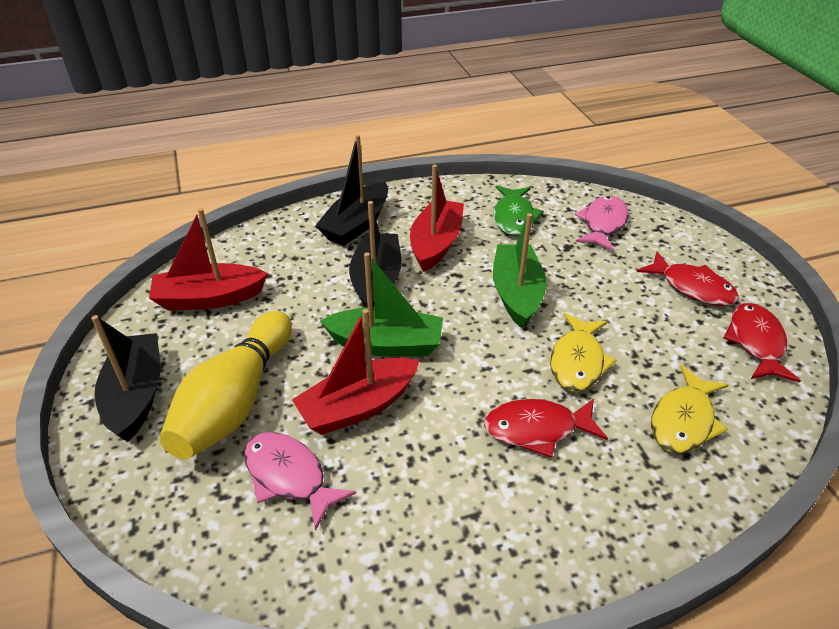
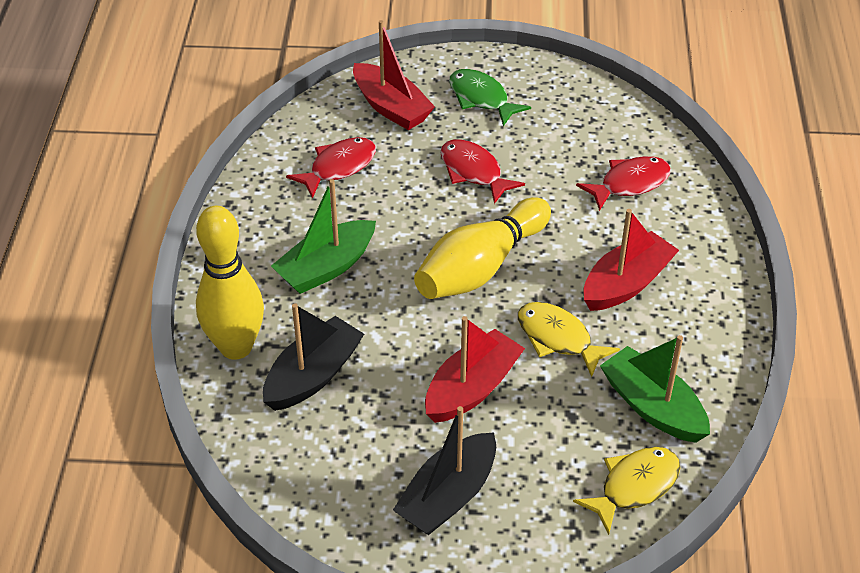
black boat: [91,315,160,442] [315,135,388,246] [349,201,402,307] = 3 -> [263,303,364,411] [393,406,496,535] = 2
pink fish: [244,432,356,531] [575,196,629,251] = 2 -> none = 0
yellow bowling pin: [159,311,292,459] = 1 -> [196,206,264,360] [414,197,551,299] = 2

